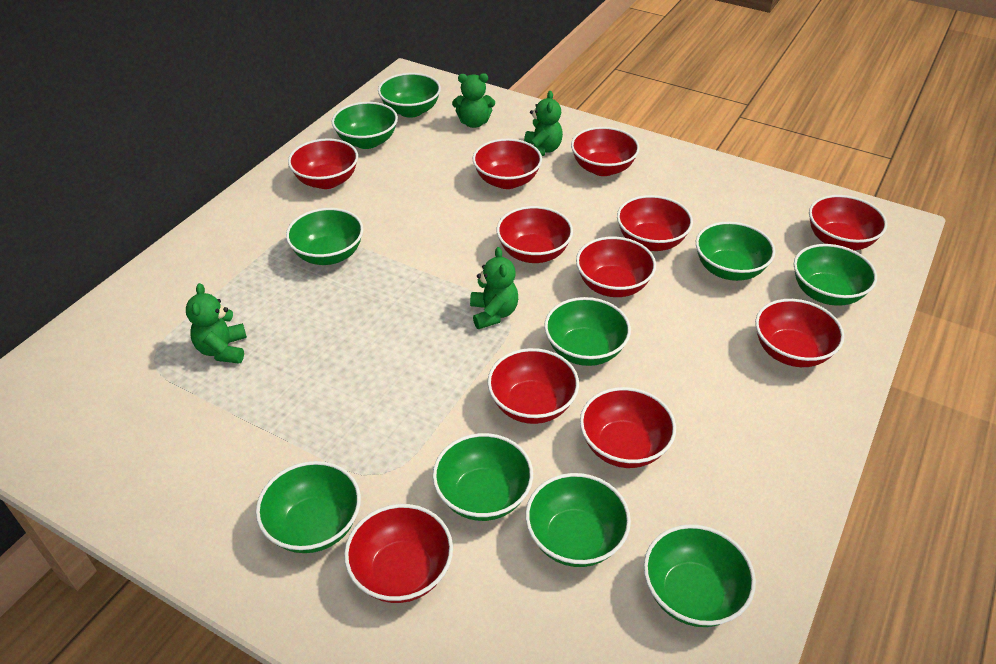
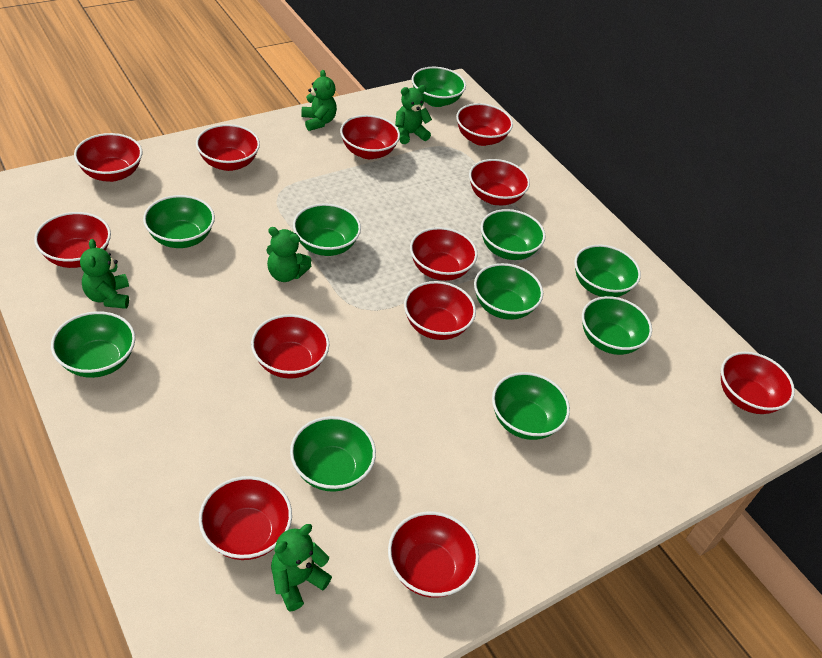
green teddy bear: [186,283,247,364] [452,73,495,128] [470,247,518,329] [524,91,563,156] = 4 -> [80,239,129,309] [266,227,311,282] [271,524,332,611] [301,70,337,131] [395,85,432,144] = 5
red bowl: [288,138,358,189] [344,504,453,603] [473,138,542,189] [487,348,579,424] [496,206,573,263] [571,127,640,176] [576,237,656,297] [580,387,676,468] [617,195,693,251] [755,299,844,367] [809,195,887,251] = 11 -> [34,212,111,268] [74,133,142,182] [196,124,260,171] [199,476,292,560] [251,314,330,379] [340,115,400,159] [388,512,479,598] [404,281,476,340] [410,227,478,281] [456,103,513,146] [469,159,530,205] [721,352,795,414] = 12

